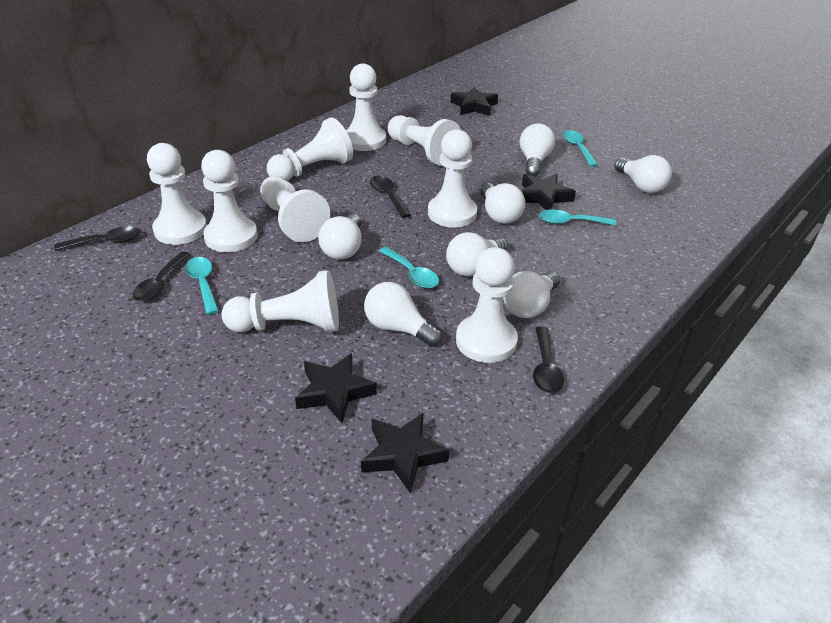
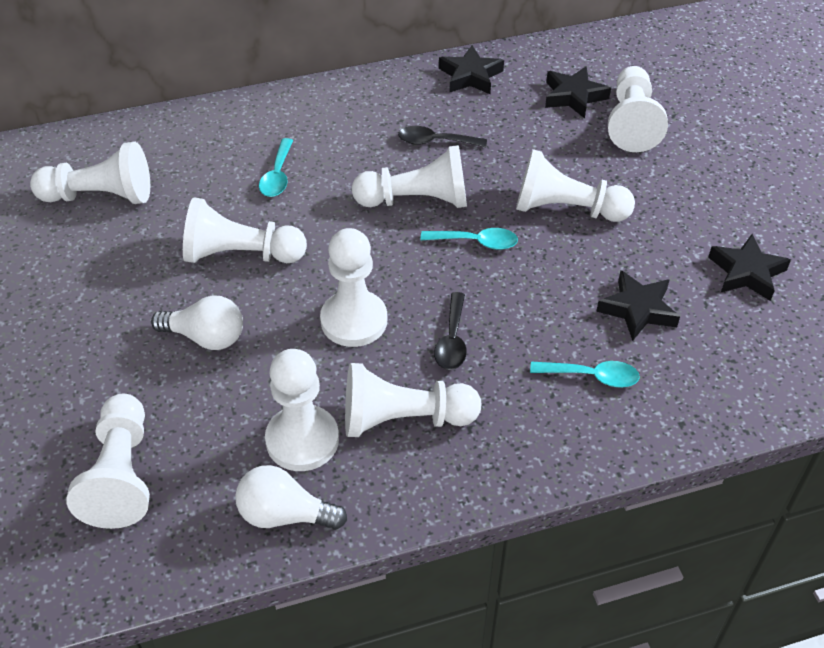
black spoon: [54,226,141,251] [133,251,190,302] [370,176,411,218] [533,326,564,393] = 4 -> [398,126,487,147] [434,292,467,370] = 2
turquoise spoon: [185,257,219,315] [379,246,439,288] [539,209,616,226] [563,130,598,167] = 4 -> [259,138,293,197] [420,228,518,250] [530,361,640,387] = 3
white light bulb: [318,214,362,260] [364,282,442,347] [446,232,508,277] [480,183,525,224] [503,271,560,318] [520,123,555,177] [614,155,672,193] = 7 -> [151,295,243,350] [235,465,347,530] = 2

